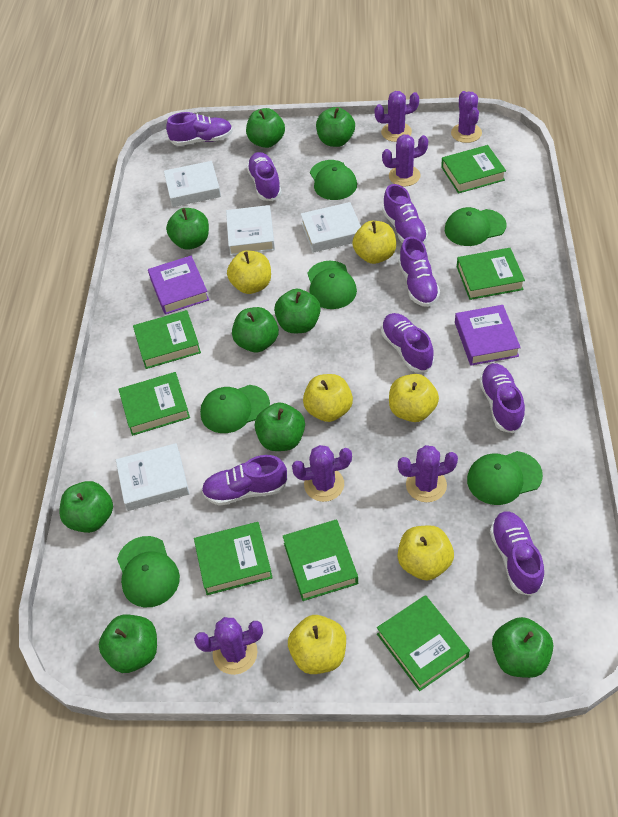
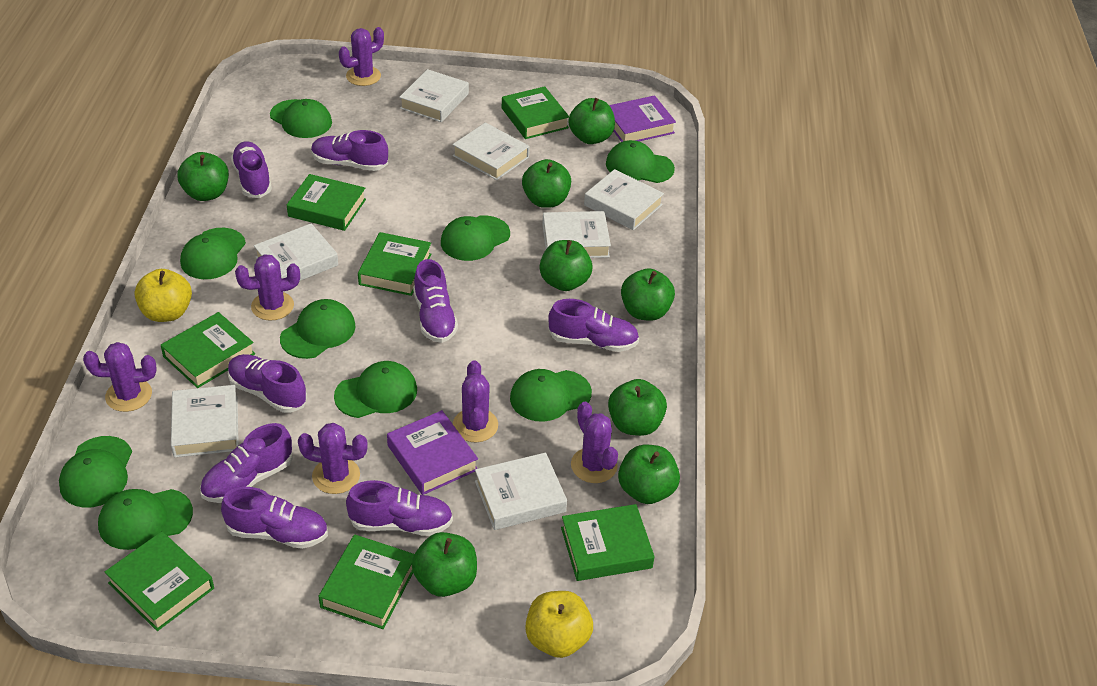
green apple: [59,481,113,533] [99,615,157,673] [166,208,209,250] [232,307,279,352] [246,108,285,148] [255,403,305,451] [274,289,321,333] [316,107,355,147] [492,617,553,678] = 9 -> [177,152,229,201] [412,532,477,597] [522,159,571,208] [540,240,593,291] [568,98,615,144] [608,379,667,436] [618,445,680,504] [621,268,675,321] = 8
green cap: [117,536,180,607] [200,385,270,433] [307,261,357,309] [310,160,357,200] [445,207,506,246] [467,451,543,505] = 6 -> [59,436,132,508] [98,489,193,550] [180,228,246,279] [270,99,332,138] [280,299,356,359] [334,361,417,418] [441,215,510,261] [510,369,592,422] [606,140,675,183] = 9
white book: [116,443,189,511] [164,161,221,207] [226,205,275,255] [301,202,361,253] = 4 -> [171,385,239,457] [254,223,338,281] [399,69,469,122] [453,122,529,180] [475,452,567,530] [542,211,611,258] [584,169,664,230] = 7
yellow apple: [227,250,271,294] [288,615,346,674] [303,374,353,422] [352,221,396,264] [389,374,439,422] [398,525,454,580] = 6 -> [135,269,192,322] [525,591,593,658] = 2

